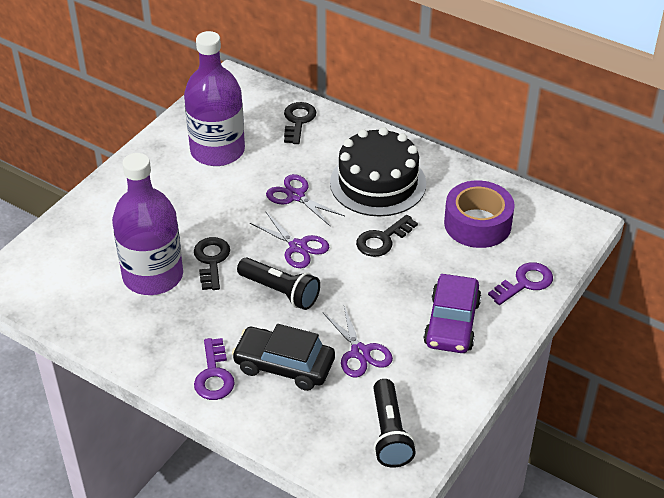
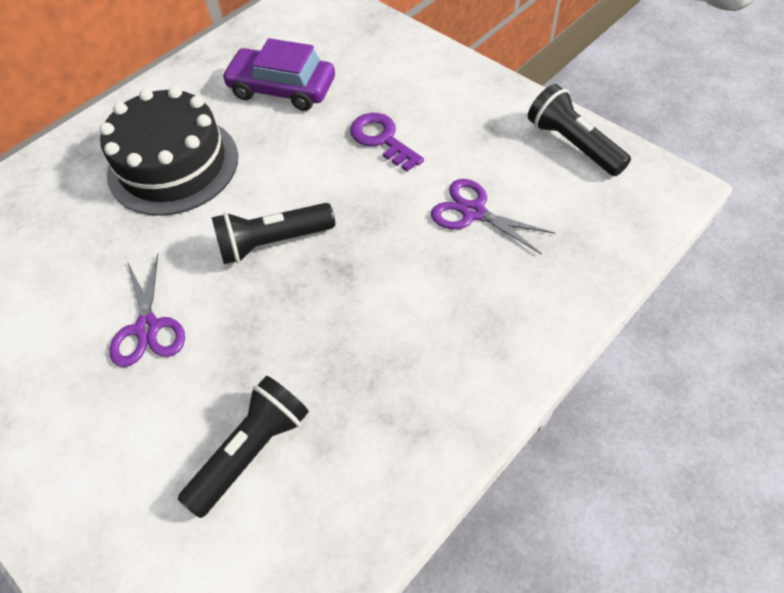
black car: [232,324,335,391] = 1 -> none = 0
black flashlight: [237,257,320,310] [373,379,416,468] = 2 -> [178,376,309,518] [212,203,335,264] [528,84,631,176] = 3
black key: [194,237,230,290] [284,102,316,144] [356,215,418,257] = 3 -> none = 0
purple bottle: [112,153,183,295] [184,31,245,166] = 2 -> none = 0
purple key: [194,338,235,400] [488,262,553,305] = 2 -> [350,113,424,172] = 1
purple scissors: [250,212,329,268] [266,174,345,226] [323,306,393,378] = 3 -> [110,254,185,367] [431,179,555,254] = 2
purple tape: [444,180,515,248] = 1 -> none = 0

